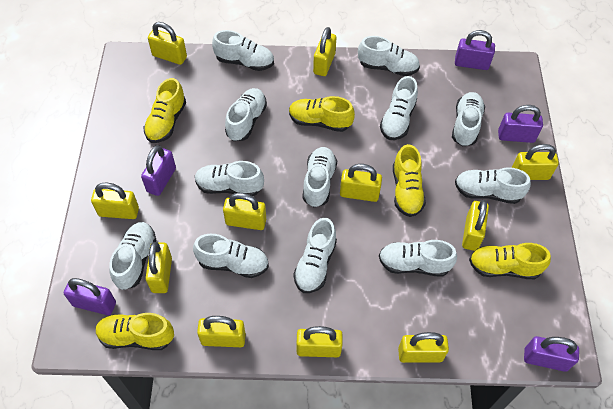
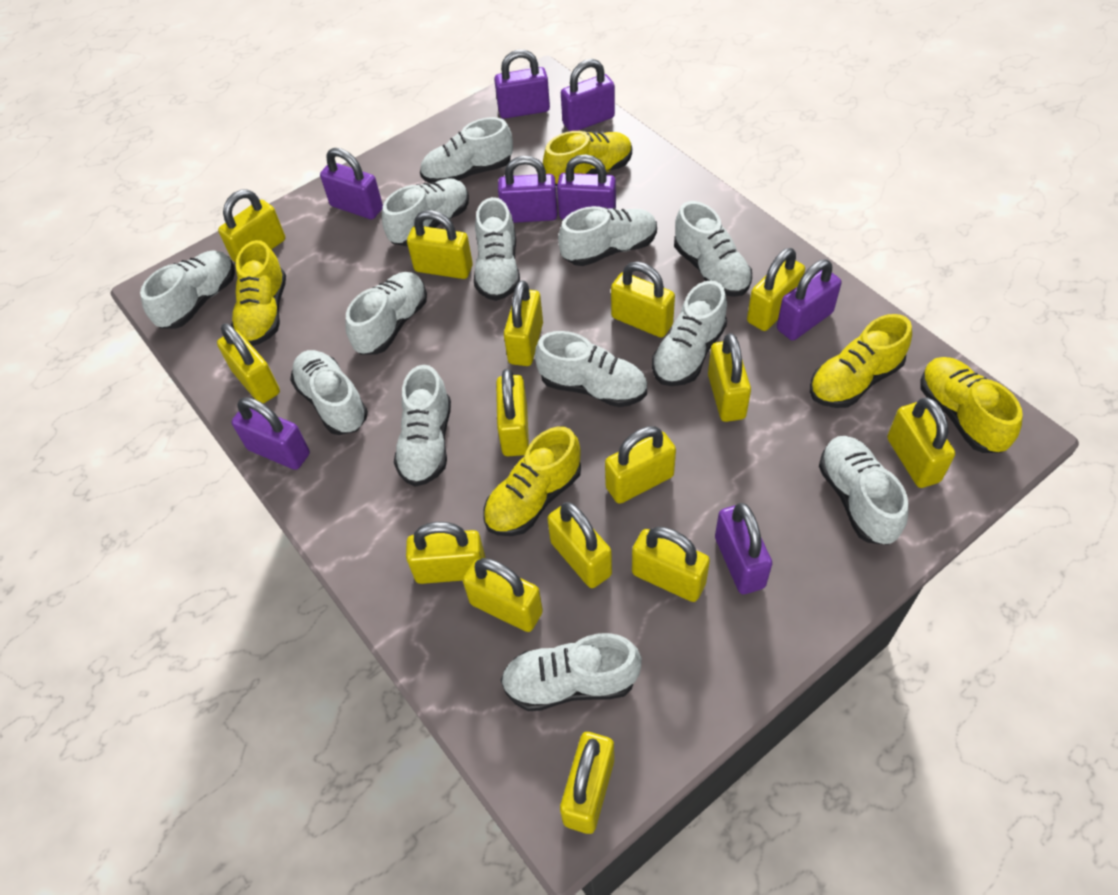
purple padlock: [64,278,116,315] [141,145,176,196] [455,30,495,70] [498,105,543,143] [524,336,579,372] = 5 -> [232,397,310,470] [320,148,383,219] [494,50,550,119] [498,156,557,223] [557,154,616,220] [561,59,615,131] [715,503,772,594] [777,260,842,341] = 8
white shoe: [110,222,156,290] [193,234,269,278] [195,161,264,196] [212,30,274,71] [225,88,267,141] [293,218,337,293] [302,147,337,207] [358,36,420,76] [379,240,457,277] [380,76,418,140] [452,92,485,146] [455,167,531,204] = 12 -> [140,250,235,329] [290,350,368,435] [346,272,427,355] [382,179,469,246] [394,365,451,487] [420,117,513,183] [474,197,520,301] [501,633,642,711] [535,331,647,407] [558,206,657,266] [652,280,727,386] [674,201,752,297] [819,436,909,545] = 13
yellow padlock: [91,183,139,219] [145,242,172,293] [148,22,187,65] [197,316,246,347] [223,193,266,230] [297,326,343,357] [313,27,336,76] [340,164,382,202] [398,332,449,363] [462,200,489,251] [511,144,559,180] = 11 -> [217,323,280,403] [218,189,285,263] [406,522,486,584] [407,210,473,279] [463,558,543,632] [496,369,529,456] [504,280,543,366] [547,502,612,588] [560,732,614,834] [605,426,676,504] [611,262,675,338] [632,527,710,602] [708,333,751,422] [747,248,805,331] [887,397,955,488] = 15

